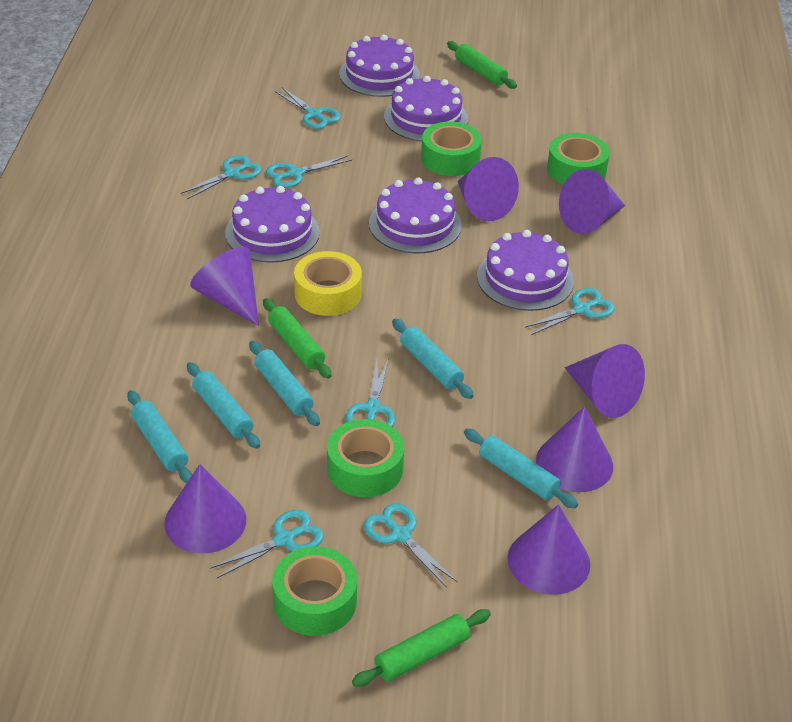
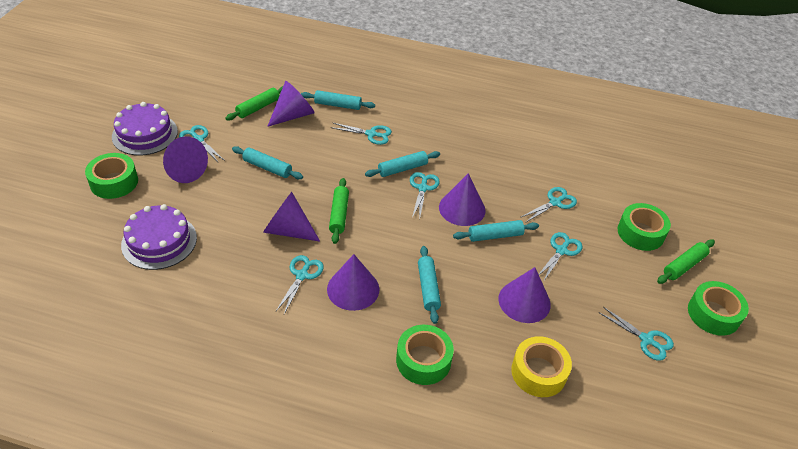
purple cake: [225,186,320,263] [339,34,420,97] [369,177,462,253] [384,76,468,142] [477,230,574,311] = 5 -> [112,102,178,155] [121,204,197,270] = 2
purple cone: [164,464,246,554] [190,247,259,326] [458,157,519,221] [507,504,590,595] [536,406,613,492] [559,169,625,234] [565,344,645,418] = 7 -> [163,136,208,183] [263,192,320,241] [267,81,315,127] [327,254,379,311] [439,173,486,226] [498,267,551,323] = 6

